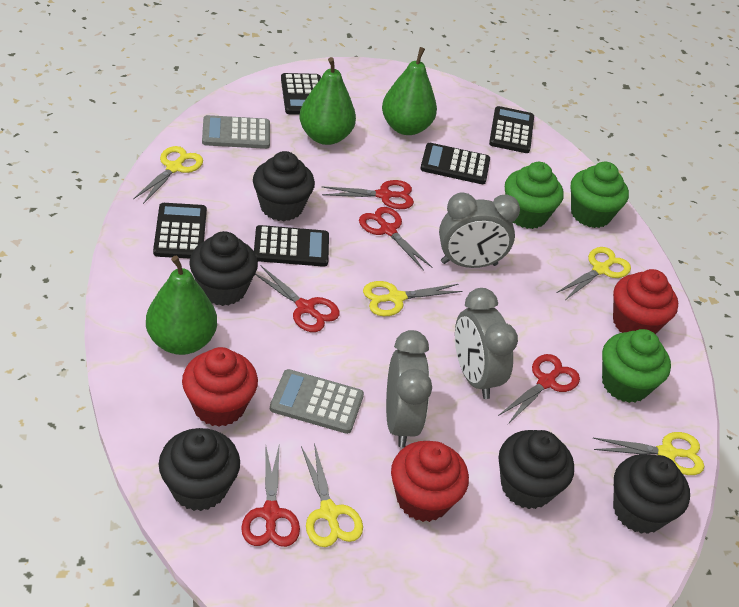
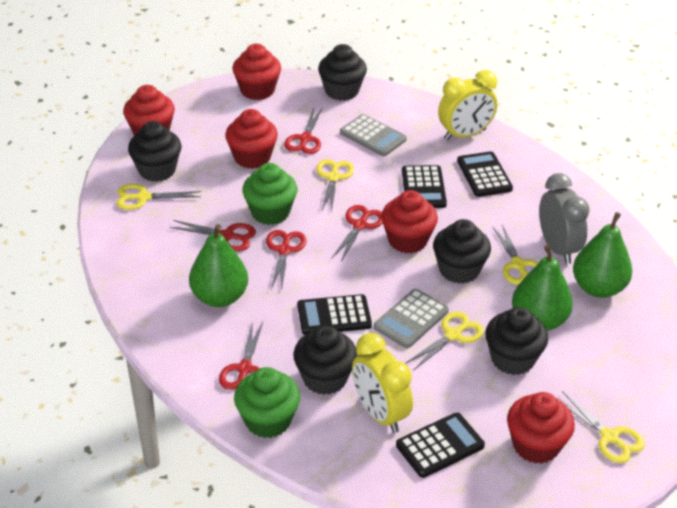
black calculator: [153,203,207,258] [254,225,329,267] [281,73,321,115] [420,143,490,184] [489,106,534,153] = 5 -> [297,294,372,335] [396,412,485,478] [402,165,447,208] [457,151,513,197] = 4
green cupcake: [505,162,563,229] [571,161,629,228] [602,329,671,403] = 3 -> [234,367,300,438] [242,163,297,225] = 2
grey clock: [386,330,432,447] [439,192,520,268] [455,288,518,399] = 3 -> [539,173,590,264] = 1
red cupcake: [182,347,258,427] [391,441,469,522] [613,269,678,334] = 3 -> [123,85,175,136] [225,109,278,169] [233,44,281,100] [381,190,438,253] [507,392,575,464] = 5
yellow clock: none = 0 -> [352,333,413,433] [438,70,497,141] = 2

